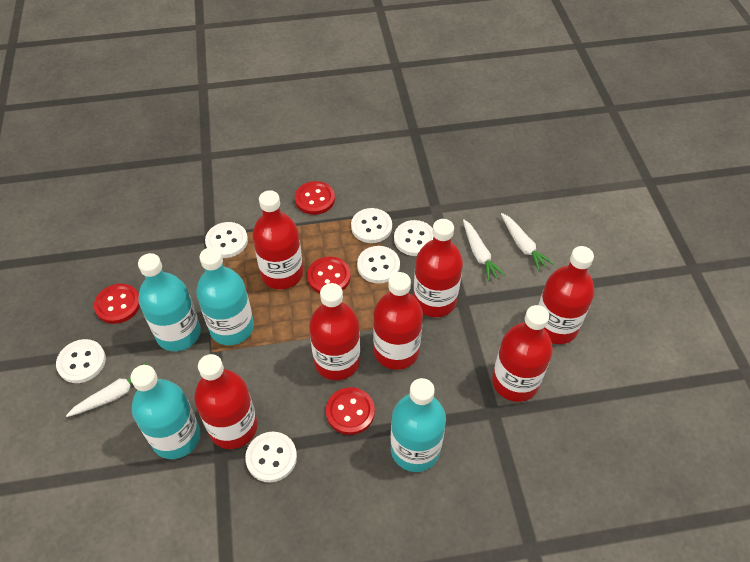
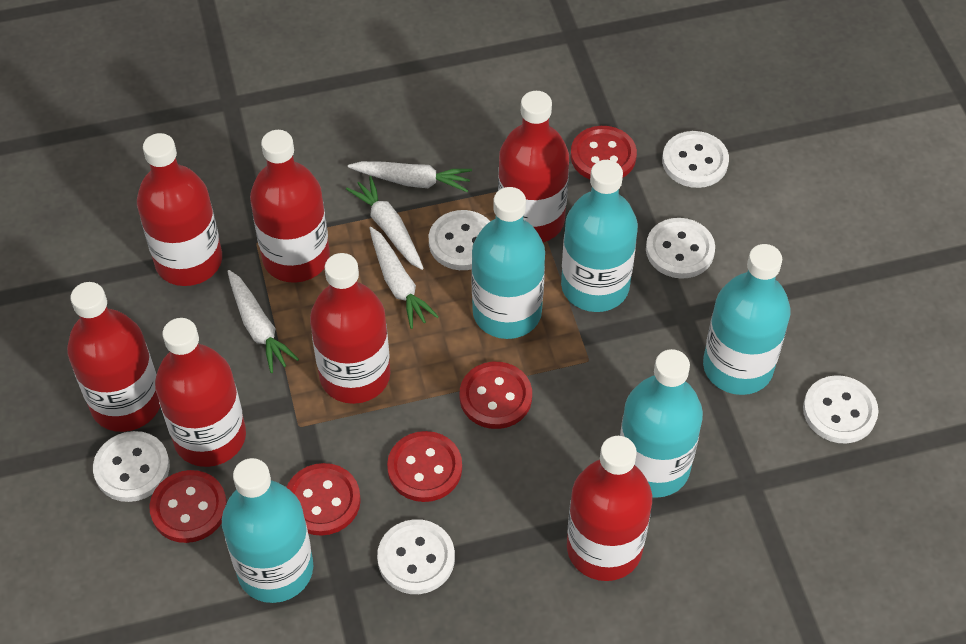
red button: [94,284,140,324] [295,181,335,215] [307,257,351,293] [326,387,375,435] = 4 -> [149,470,227,543] [287,463,361,536] [387,431,462,502] [460,362,532,429] [571,126,637,179] = 5
turquoise bottle: [131,365,201,459] [138,253,201,351] [196,247,254,345] [391,378,446,472] = 4 -> [222,458,313,603] [471,187,545,339] [561,160,638,312] [620,349,703,498] [703,244,791,395] = 5
white carrot: [66,362,147,417] [463,219,505,281] [501,213,554,271] = 3 -> [227,270,299,373] [346,176,424,270] [348,161,472,192] [369,227,439,329] = 4

